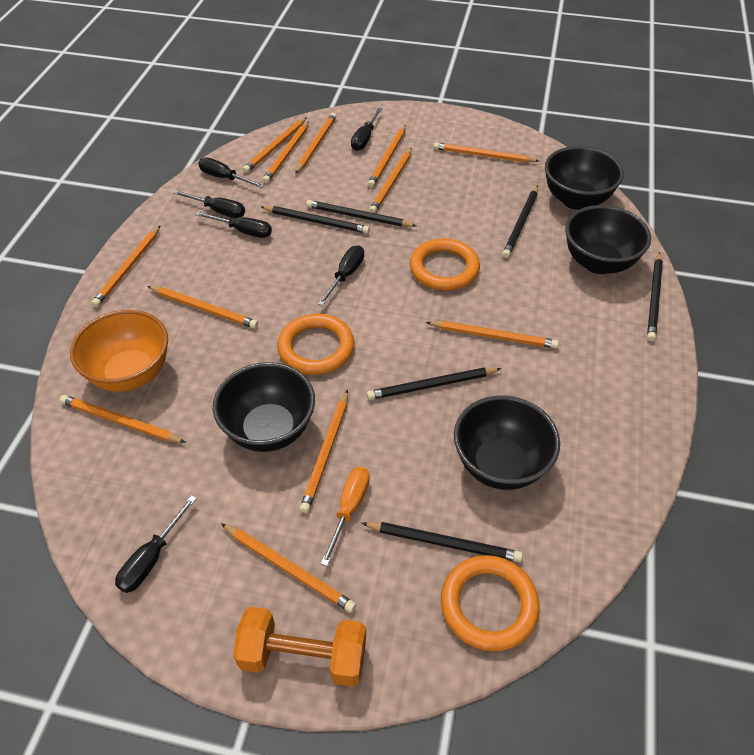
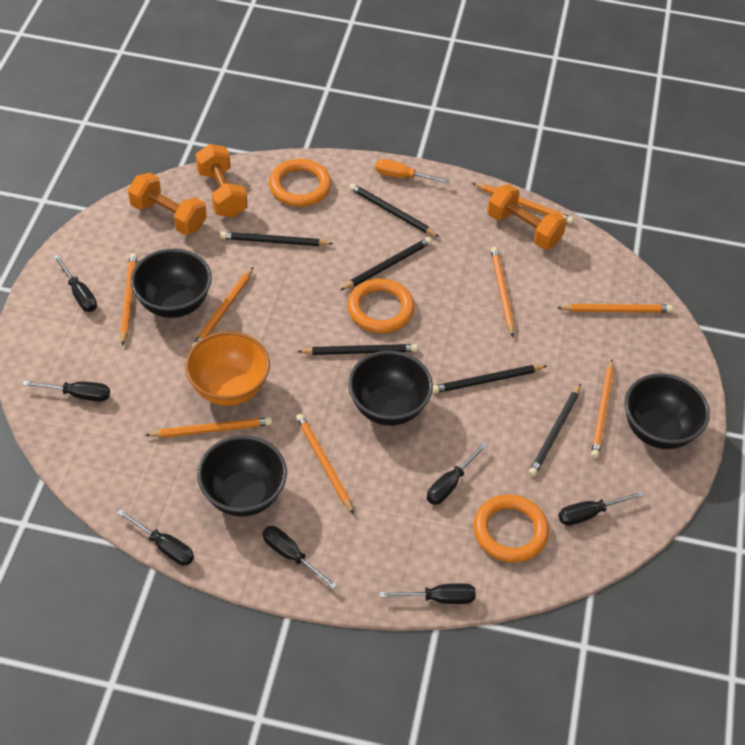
black screwdriver: [115,495,197,593] [173,190,245,218] [195,211,272,238] [198,157,265,188] [318,245,364,306] [351,107,383,151] = 6 -> [23,381,110,402] [53,255,97,312] [117,509,194,565] [262,526,337,589] [379,583,476,604] [427,442,487,505] [558,491,644,526] = 7
orange dumbbell: [233,606,366,687] = 1 -> [128,173,207,235] [195,144,247,218] [487,184,567,249] = 3
orange pencil: [60,395,186,443] [91,226,160,307] [147,286,258,329] [221,523,356,613] [243,117,307,173] [263,121,309,183] [295,113,337,174] [300,390,348,513] [368,125,406,188] [369,148,412,213] [426,321,559,349] [433,142,539,163] = 12 -> [120,253,137,346] [145,417,272,438] [192,267,253,348] [296,414,354,514] [472,183,574,224] [491,247,514,337] [557,304,673,312] [591,360,614,458] = 8

